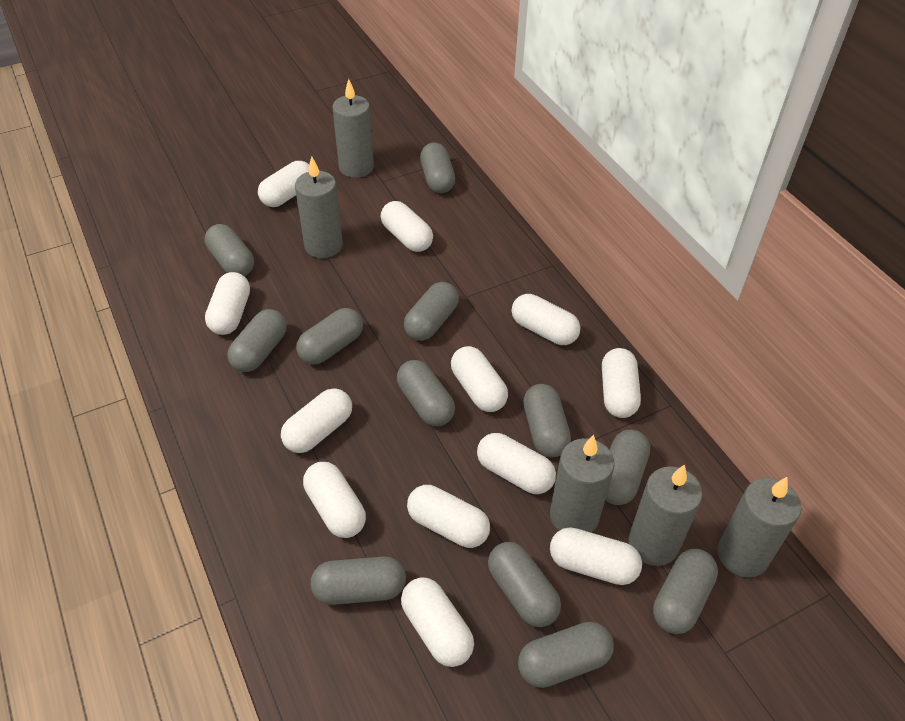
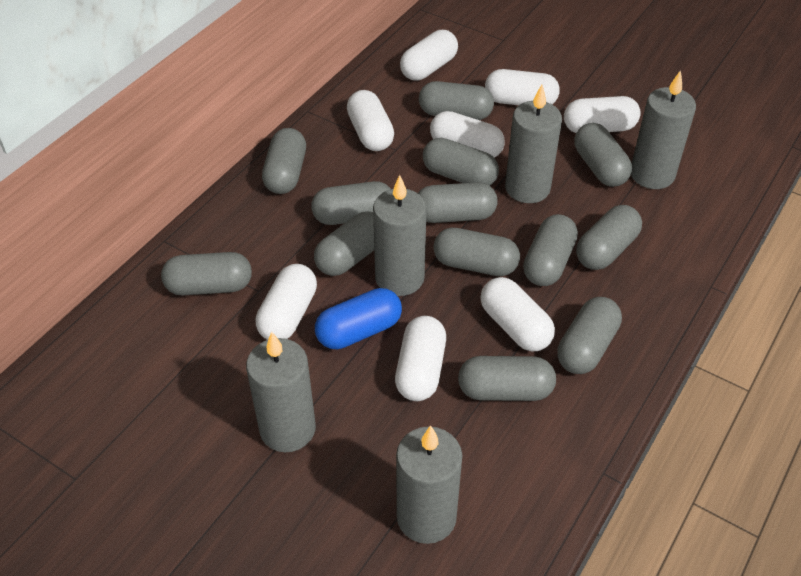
blue capsule: none = 0 -> [315,288,402,349] = 1
grey capsule: [205,224,254,276] [227,309,287,372] [296,308,363,365] [311,556,406,605] [397,360,455,426] [404,282,459,341] [420,143,455,193] [488,542,561,627] [518,622,614,688] [523,384,571,457] [605,430,650,505] [653,549,718,634] = 12 -> [161,252,252,295] [262,128,306,194] [311,181,391,225] [314,211,374,276] [418,182,498,223] [419,81,494,120] [423,138,499,186] [433,228,520,276] [458,356,556,401] [523,214,578,286] [557,297,622,374] [574,123,632,187] [576,205,642,270] = 13
white capsule: [205,272,250,335] [258,161,309,207] [281,388,352,453] [303,462,366,538] [381,201,433,252] [401,577,474,667] [407,485,490,548] [451,346,508,412] [477,433,556,494] [512,294,580,345] [550,527,642,585] [602,348,641,418] = 12 -> [256,264,317,340] [347,90,394,151] [395,316,446,401] [400,30,458,80] [430,111,505,158] [480,277,555,352] [485,69,560,105] [564,96,641,133] = 8

